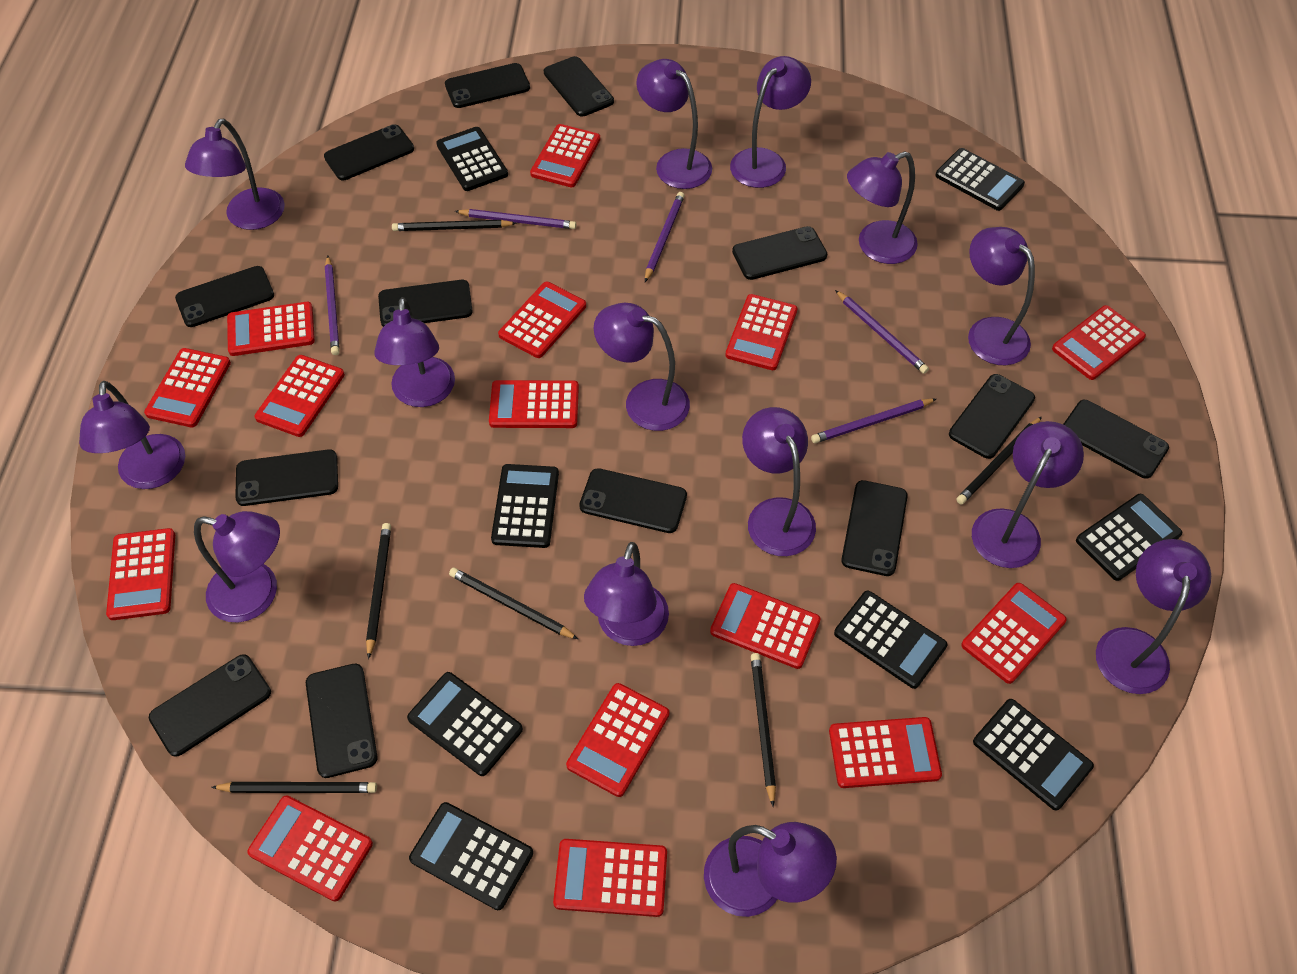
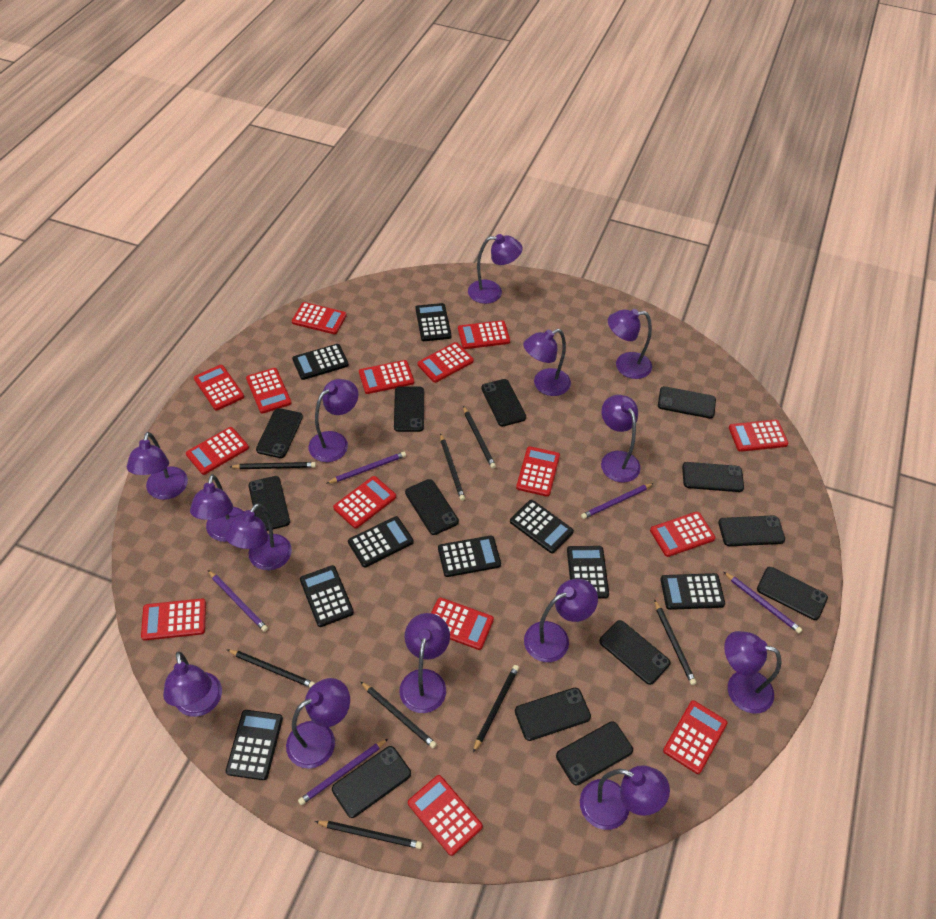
black calculator: [407,672,523,776] [409,802,533,910] [436,127,508,191] [491,464,559,548] [834,591,947,689] [935,148,1025,211] [973,699,1094,811] [1076,494,1182,581] = 8 -> [226,710,283,780] [292,344,349,380] [300,565,354,627] [348,516,414,568] [415,303,451,341] [438,536,501,577] [510,500,574,553] [567,546,609,599] [660,573,725,610] = 9
black pencil: [211,782,377,793] [366,523,391,659] [392,220,517,231] [449,568,578,639] [751,653,776,807] [956,416,1042,504] = 6 -> [227,649,315,688] [230,462,316,469] [315,821,422,849] [360,681,437,748] [440,433,465,501] [463,406,496,469] [473,665,519,753] [654,599,696,685] = 8

